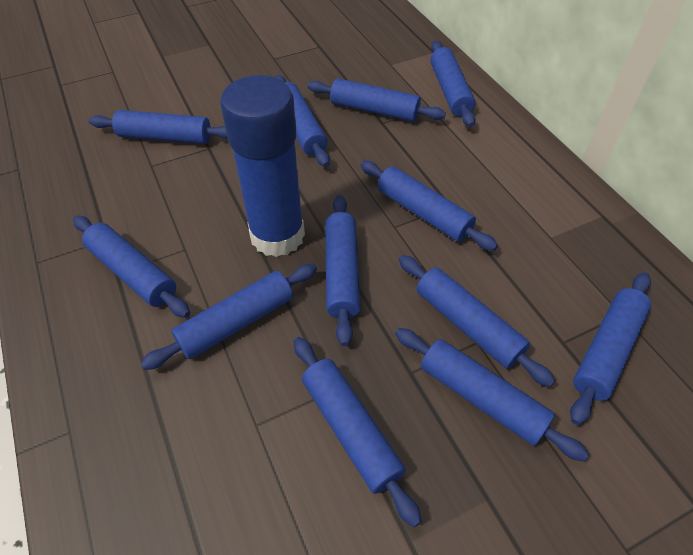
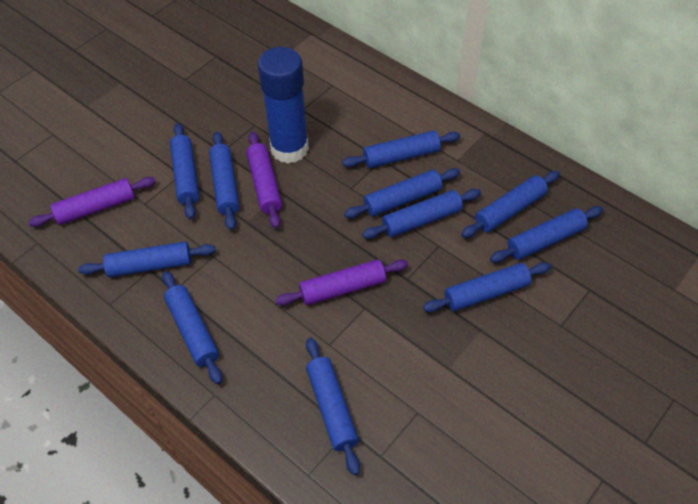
blue rolling pin: [73,216,190,318] [89,110,228,144] [140,264,317,370] [275,75,330,167] [294,337,422,527] [308,78,446,122] [325,195,361,346] [361,161,498,251] [395,328,589,462] [399,255,555,387] [430,41,476,127] [570,272,651,425] = 12 -> [78,241,216,277] [162,271,222,384] [170,123,199,219] [209,132,240,230] [306,337,360,475] [342,130,460,168] [344,168,460,218] [362,189,481,239] [423,262,551,312] [461,171,560,238] [490,206,603,263] = 11
purple rolling pin: none = 0 -> [28,177,156,227] [246,131,282,229] [275,259,408,306] = 3

